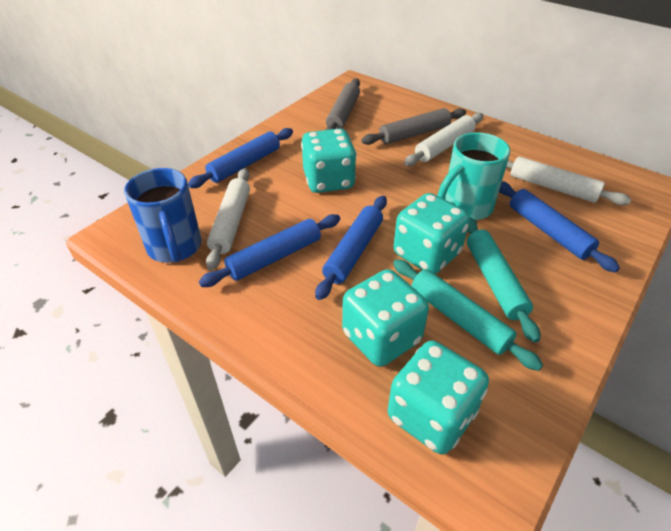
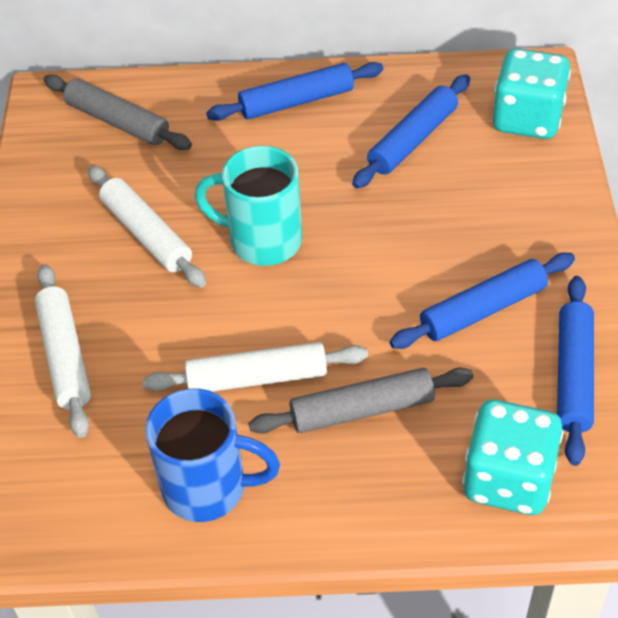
turquoise dice: [301,129,357,193] [342,269,429,367] [388,341,489,454] [393,193,470,274] = 4 -> [463,400,563,515] [493,48,571,139] = 2
turquoise rolling pin: [393,259,543,371] [467,217,540,343] = 2 -> none = 0

